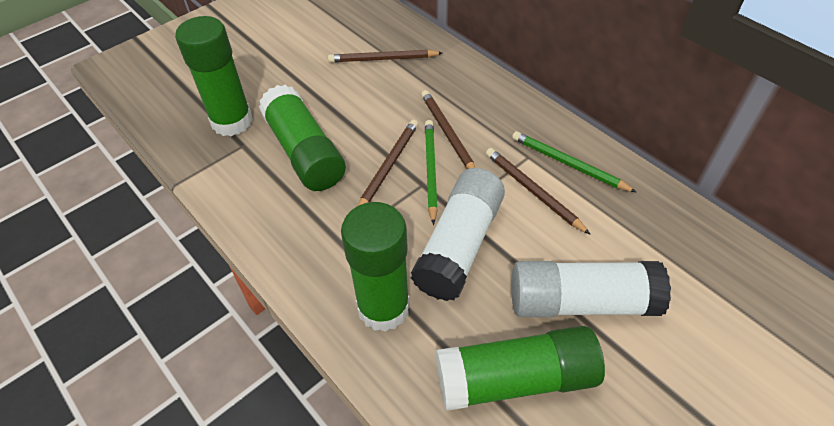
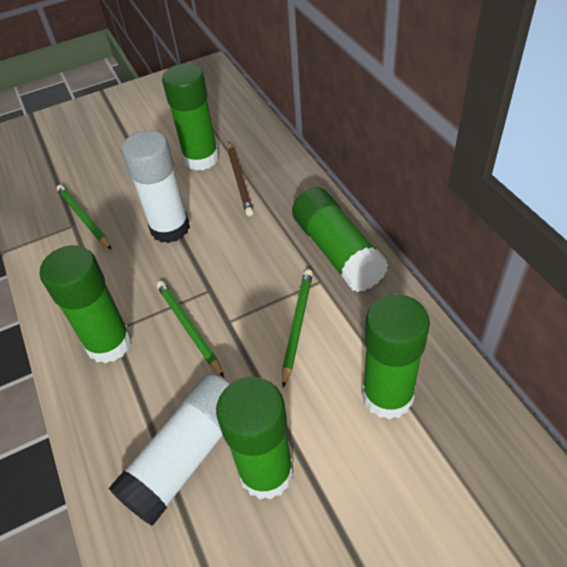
brown pencil: [328,50,442,63] [358,120,418,206] [421,90,475,169] [486,148,590,234] = 4 -> [228,141,254,216] = 1
green glue stick: [175,16,253,136] [259,85,346,191] [341,202,410,332] [436,326,605,411] = 4 -> [40,245,132,364] [162,63,219,171] [216,377,293,500] [292,187,389,292] [362,294,430,420] = 5
green pencil: [425,120,438,225] [512,131,637,193] = 2 -> [57,185,112,250] [157,281,224,377] [282,269,313,388] = 3

